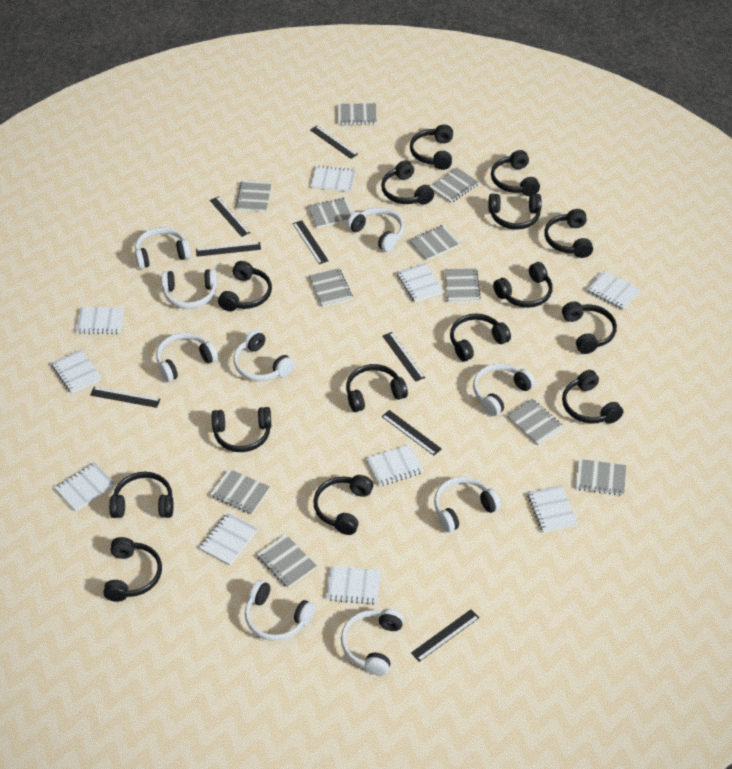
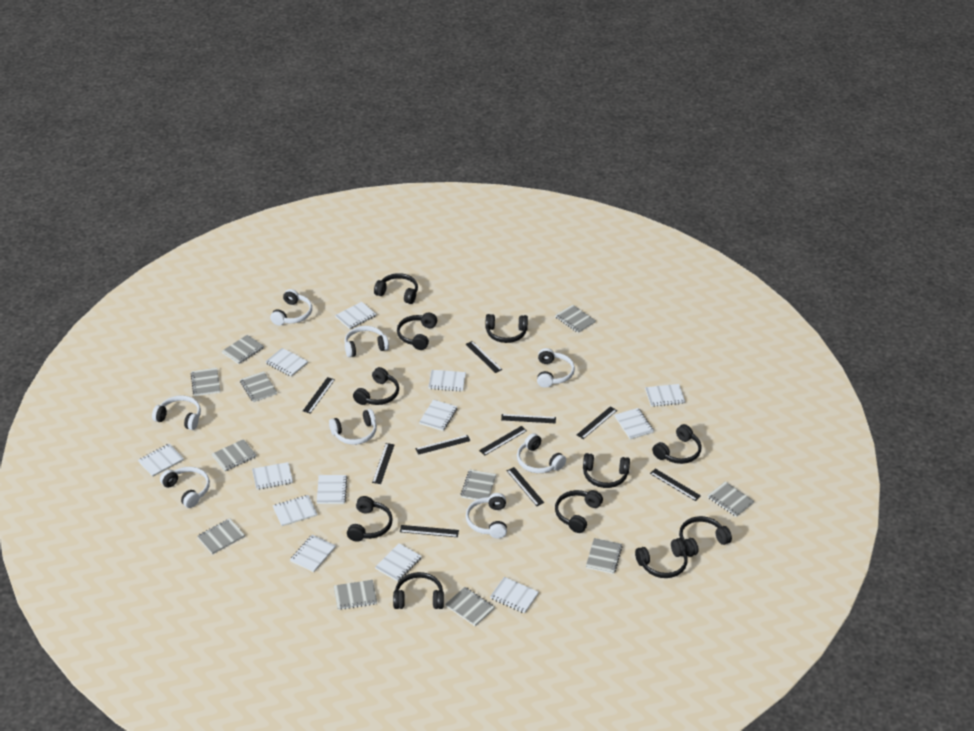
black headphones: [103,537,162,602] [109,472,173,518] [211,407,271,452] [218,261,272,311] [313,475,373,535] [346,364,408,412] [381,160,434,205] [410,124,453,170] [450,313,511,362] [488,194,542,230] [491,150,540,196] [493,262,553,308] [545,209,593,258] [562,301,617,354] [562,370,623,424] = 15 -> [347,496,393,542] [353,367,399,405] [374,273,418,304] [393,572,444,609] [397,313,437,350] [485,314,528,343] [555,490,603,533] [583,453,630,488] [635,538,688,578] [652,424,702,464] [679,516,732,557] = 11
black ruler: [90,387,161,408] [196,242,261,257] [210,197,250,237] [293,220,329,264] [310,126,358,159] [381,410,442,455] [383,332,425,382] [411,609,479,662] = 8 -> [303,377,335,414] [372,443,395,484] [400,525,459,537] [415,435,471,455] [466,341,502,373] [479,426,527,456] [501,414,556,423] [507,467,544,506] [577,406,617,439] [650,468,701,501] = 10
white headphones: [135,227,191,269] [156,333,218,382] [162,269,217,309] [234,330,294,381] [245,580,315,641] [341,609,404,676] [347,207,404,252] [434,477,501,532] [473,364,535,416] = 9 -> [152,395,201,430] [160,467,210,508] [270,289,312,325] [329,409,377,445] [344,326,389,357] [466,493,507,539] [517,433,566,473] [537,348,575,388] = 8
white notebook: [51,349,102,394] [55,462,115,512] [76,307,124,334] [199,513,258,566] [311,165,356,192] [326,566,381,605] [366,444,424,486] [397,263,444,302] [527,485,578,533] [586,270,640,310] = 10 -> [138,444,184,477] [252,462,293,490] [265,348,308,377] [273,495,317,526] [290,534,336,572] [317,475,347,504] [335,302,376,329] [375,543,422,582] [419,400,457,431] [428,370,466,391] [490,577,539,614] [615,408,654,440] [645,384,685,407] = 13

